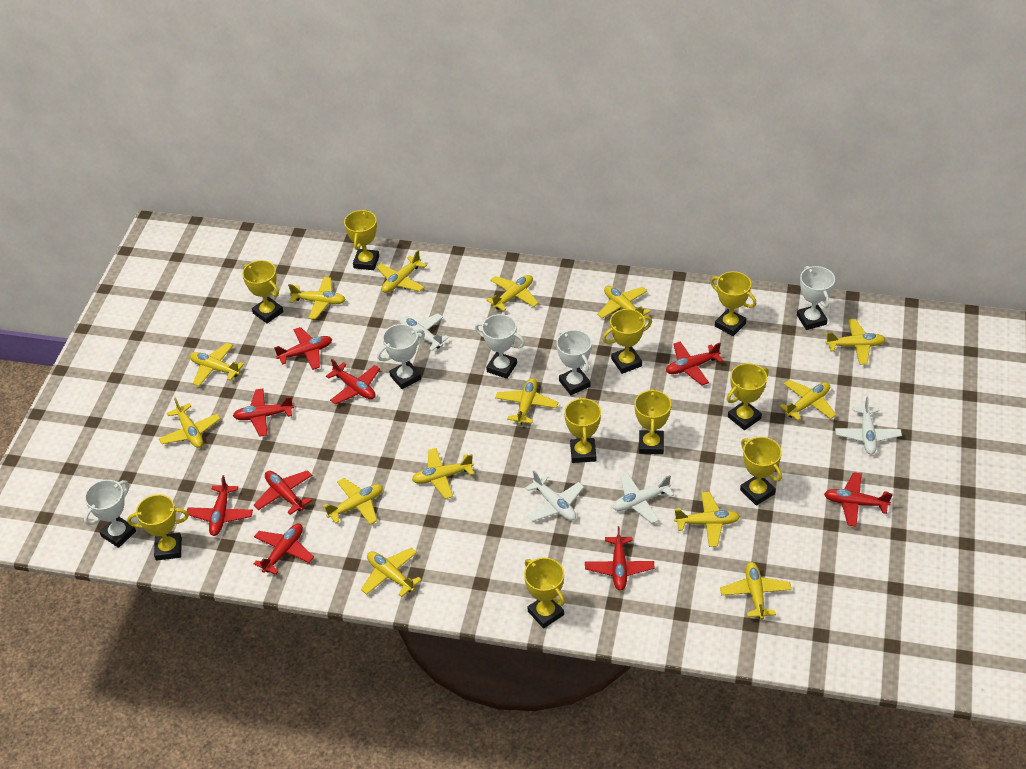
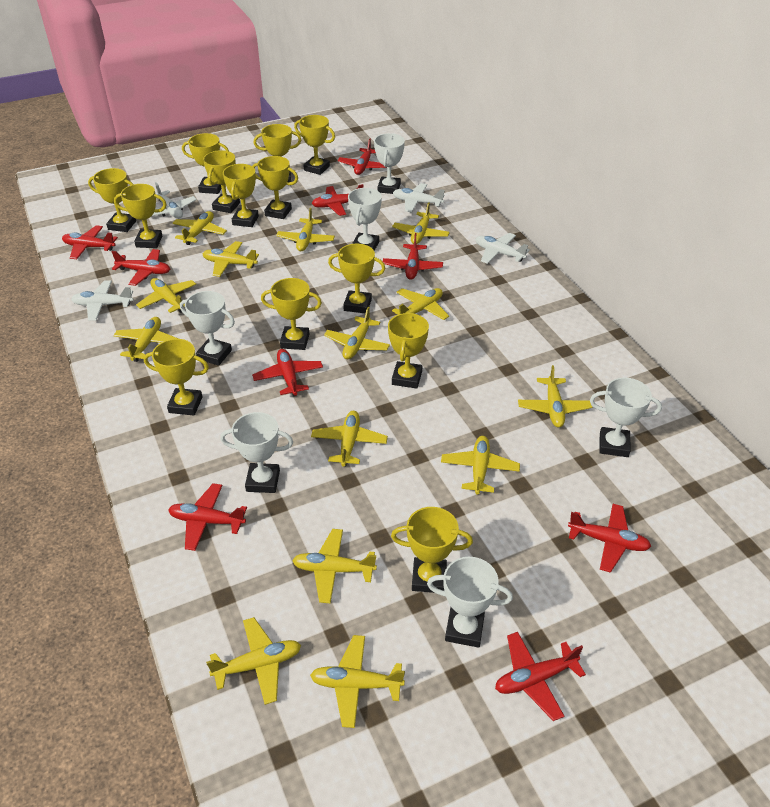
white trophy: [84,480,136,548] [377,324,425,389] [475,314,525,379] [556,330,592,395] [797,266,835,330] = 5 -> [180,291,235,366] [220,412,293,493] [348,188,382,251] [374,133,405,194] [427,557,513,648] [590,377,662,457] = 6
yellow trophy: [127,494,189,561] [242,260,284,323] [344,209,379,270] [524,558,565,629] [564,397,601,463] [602,309,652,374] [634,388,671,454] [710,271,756,336] [727,363,769,430] [740,437,782,506] = 10 -> [88,168,136,232] [114,184,167,248] [144,339,209,415] [182,133,229,194] [203,150,240,213] [223,164,259,227] [253,156,298,219] [254,124,301,182] [261,278,322,350] [294,115,335,175] [328,244,385,314] [388,313,429,389] [391,507,473,593] = 13

